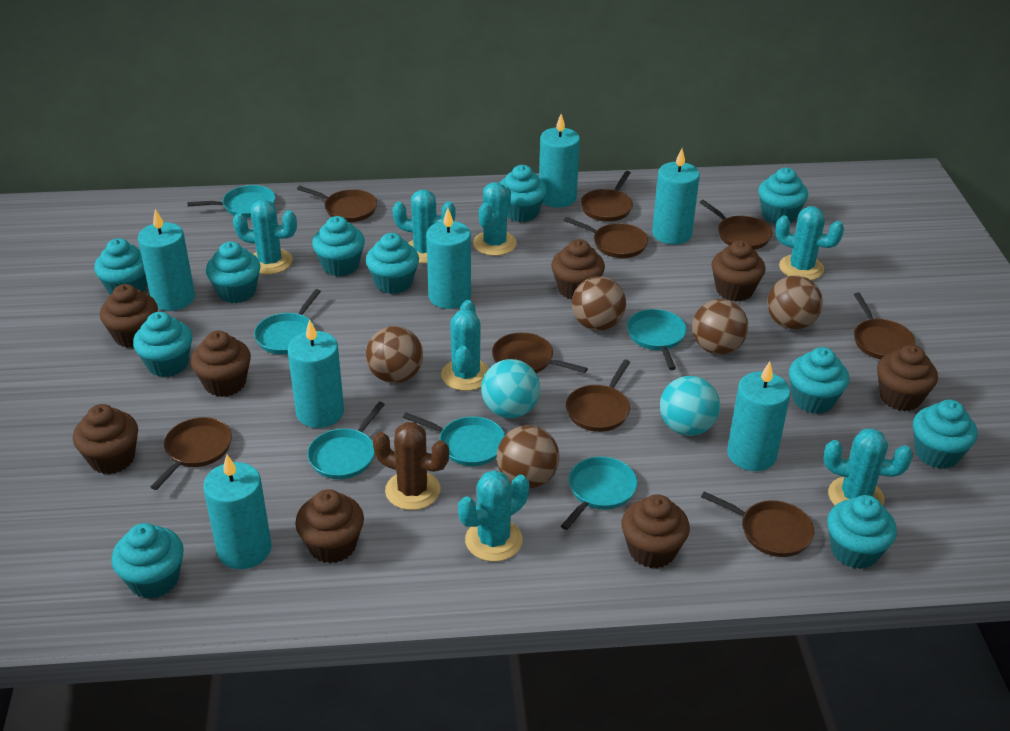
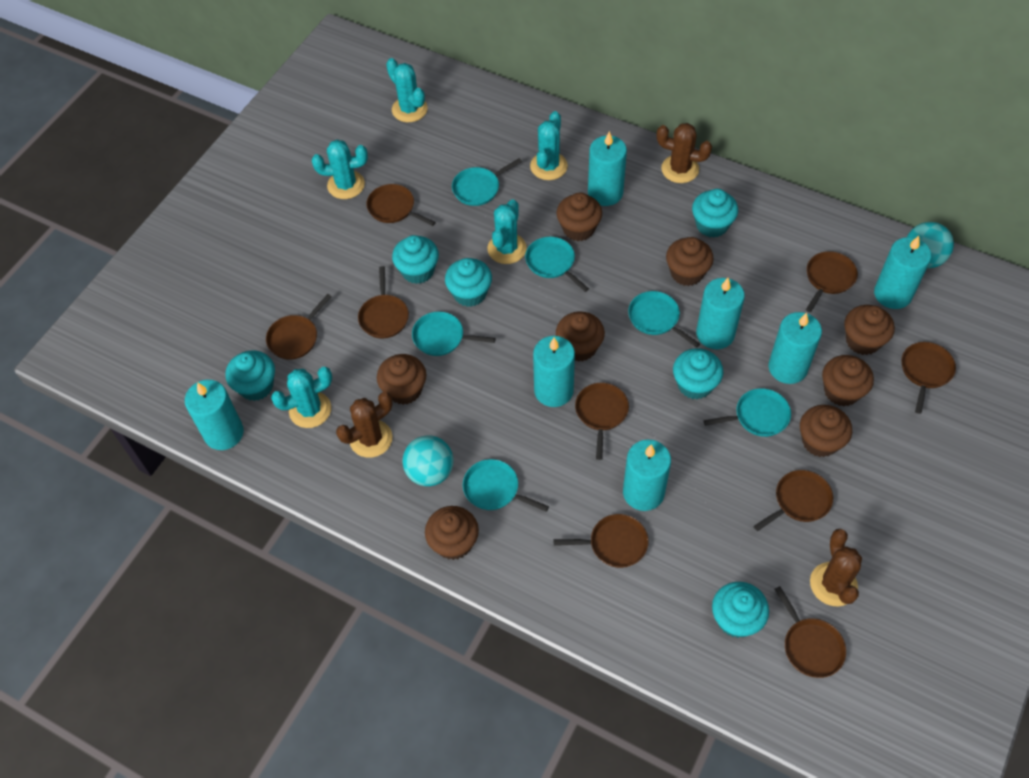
brown ball: [366,326,423,383] [497,425,560,488] [572,276,626,331] [692,299,748,355] [767,275,823,330] = 5 -> none = 0
brown cactus: [373,422,449,510] = 1 -> [336,392,393,458] [657,123,712,183] [810,529,862,606] = 3
turquoise cactus: [233,200,297,275] [392,190,456,264] [441,300,489,391] [458,470,529,562] [473,182,517,256] [775,206,844,280] [823,428,913,506] = 7 -> [271,367,332,428] [312,140,368,199] [386,58,428,122] [487,199,527,264] [530,111,568,180] = 5
turquoise cupcake: [94,238,147,295] [111,523,184,599] [133,312,192,377] [206,242,261,303] [312,216,365,276] [366,233,419,294] [500,165,547,222] [758,168,808,224] [789,347,849,414] [827,495,897,569] [913,400,977,469] = 11 -> [225,350,275,401] [392,235,439,284] [445,258,492,307] [673,348,723,399] [692,189,738,238] [712,582,769,638] = 6

